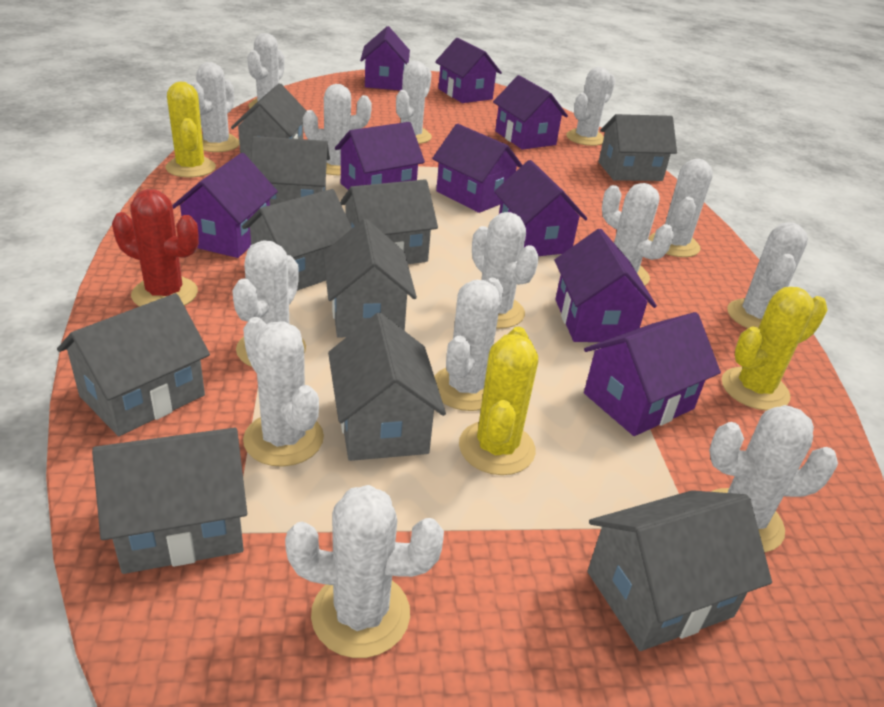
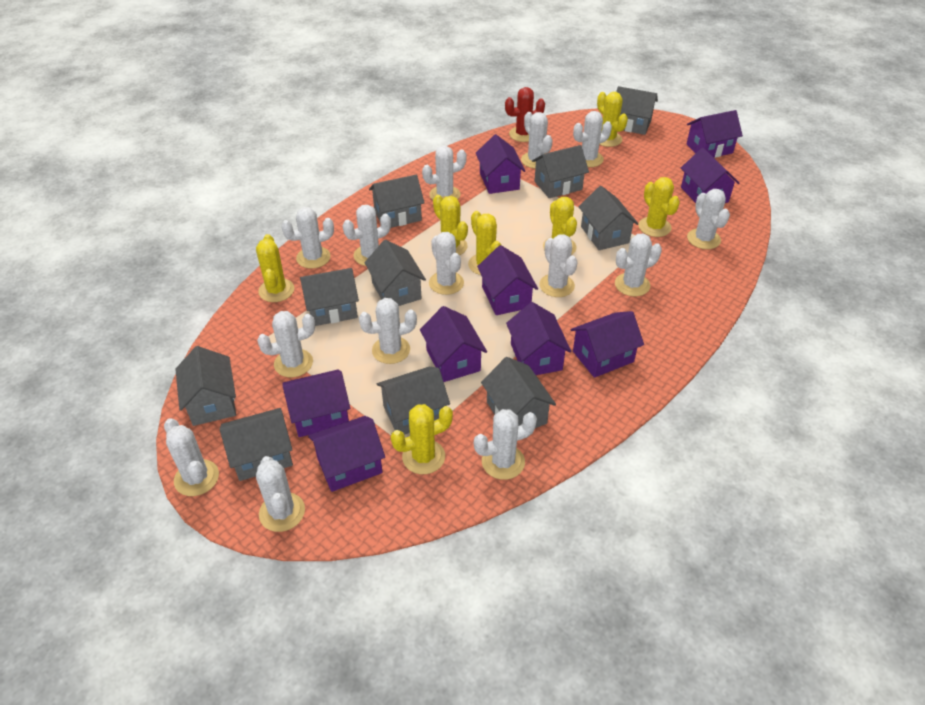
yellow cactus: [166,81,216,178] [459,327,538,475] [722,287,828,411] = 3 -> [256,234,294,302] [391,404,453,474] [433,195,468,255] [468,211,501,275] [543,197,577,255] [597,92,628,147] [638,177,680,237] = 7

